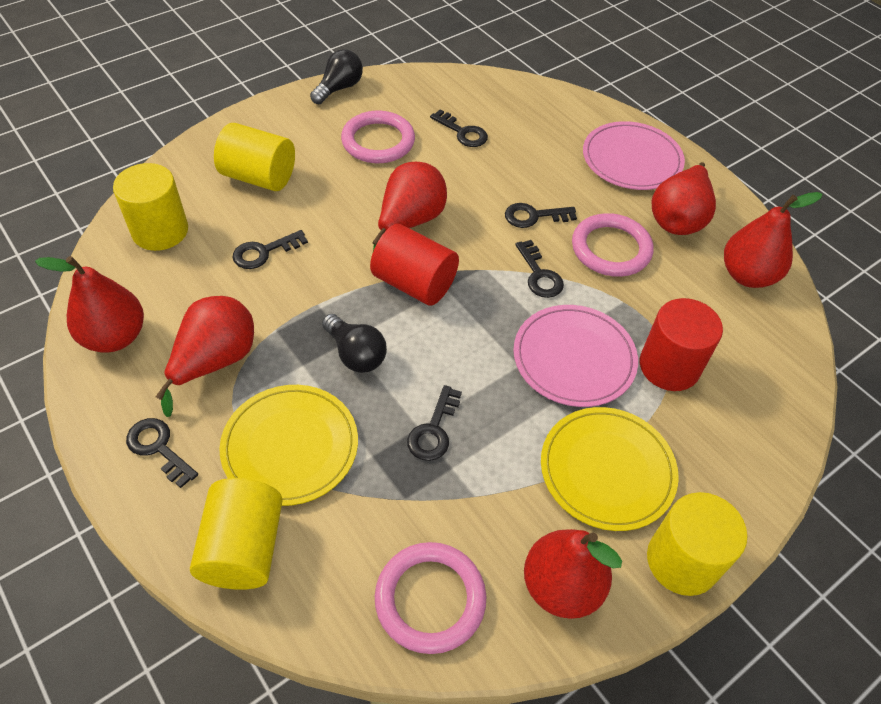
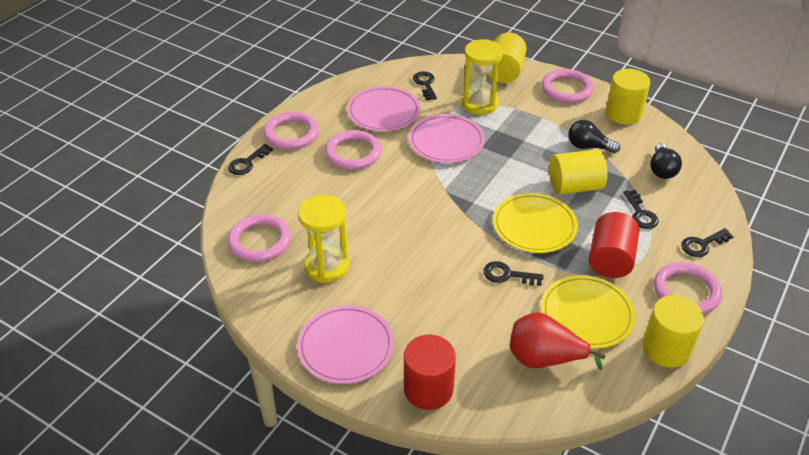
black key: [126,418,198,488] [233,230,308,269] [407,385,462,461] [430,109,488,147] [505,203,577,228] [515,240,564,298] = 6 -> [228,144,273,175] [413,71,437,100] [483,261,544,286] [623,190,659,229] [681,228,734,257] = 5
pink plate: [513,305,638,407] [583,121,685,190] = 2 -> [297,305,394,384] [347,86,420,131] [409,114,485,163] = 3
pink ring: [341,111,415,163] [375,542,486,654] [572,213,654,277] = 3 -> [228,214,291,262] [264,112,319,150] [325,130,382,170] [542,69,594,103] [654,262,722,314] = 5
red pear: [35,256,144,353] [156,296,254,417] [372,162,447,251] [524,529,622,619] [652,162,716,235] [724,192,823,288] = 6 -> [510,312,605,370] = 1
yellow hourglass: none = 0 -> [298,195,349,283] [462,39,503,115] = 2

